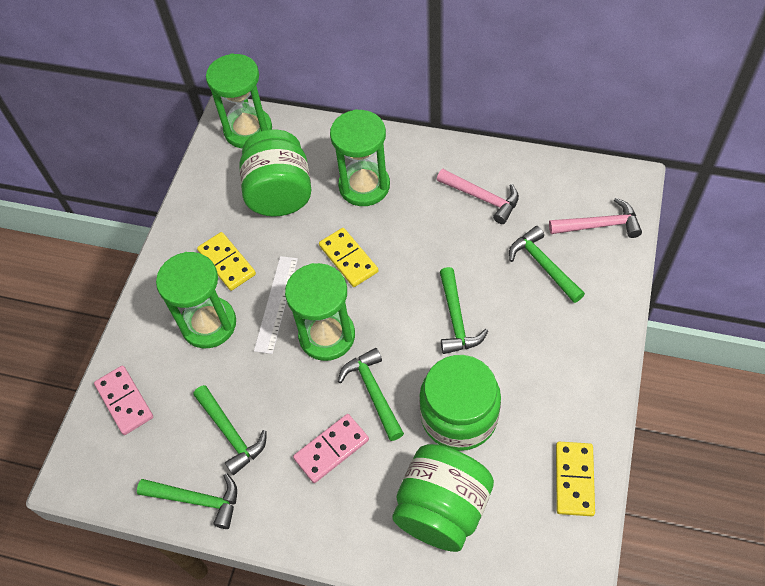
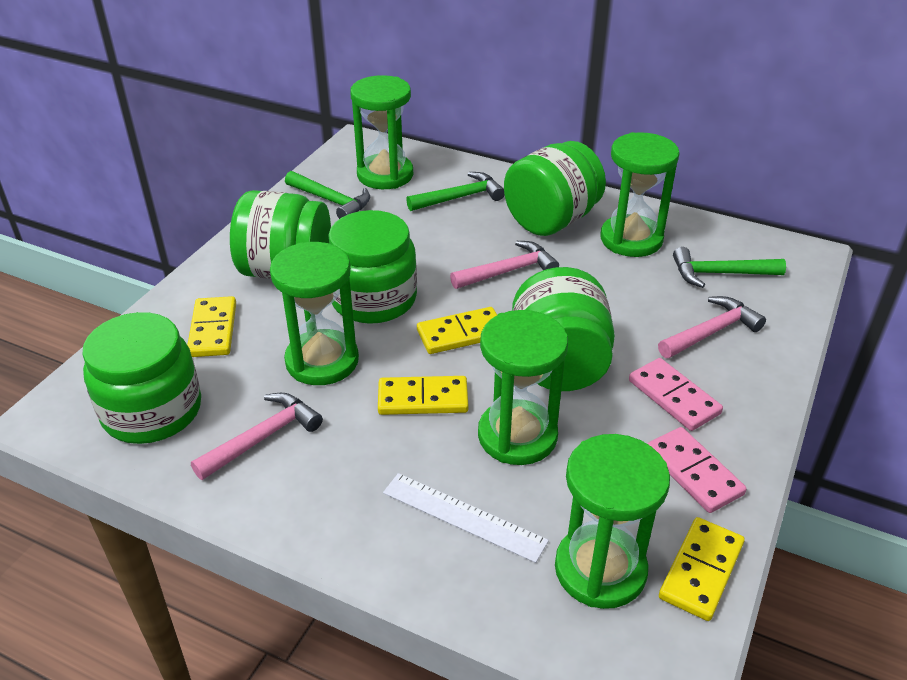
green hammer: [137,474,237,529] [193,385,267,475] [338,348,404,441] [440,267,488,354] [509,226,585,303] = 5 -> [285,171,370,219] [406,172,505,211] [673,247,786,288] = 3
green hourglass: [156,252,236,348] [206,53,272,148] [285,263,355,361] [330,109,390,206] = 4 -> [270,242,359,385] [350,75,413,189] [478,310,568,465] [555,434,670,609] [600,132,679,257] = 5
green jar: [239,130,312,216] [392,444,494,552] [419,355,501,451] = 3 -> [82,312,201,444] [230,190,331,279] [328,210,417,324] [504,141,606,236] [512,267,615,391] = 5
pink hammer: [437,169,519,224] [549,198,642,238] = 2 -> [191,393,323,480] [450,241,559,289] [658,296,766,358] = 3
yellow domino: [197,232,256,291] [319,228,378,287] [556,442,595,516] = 3 -> [187,296,236,357] [378,376,468,415] [417,307,497,354] [659,517,745,621] = 4

